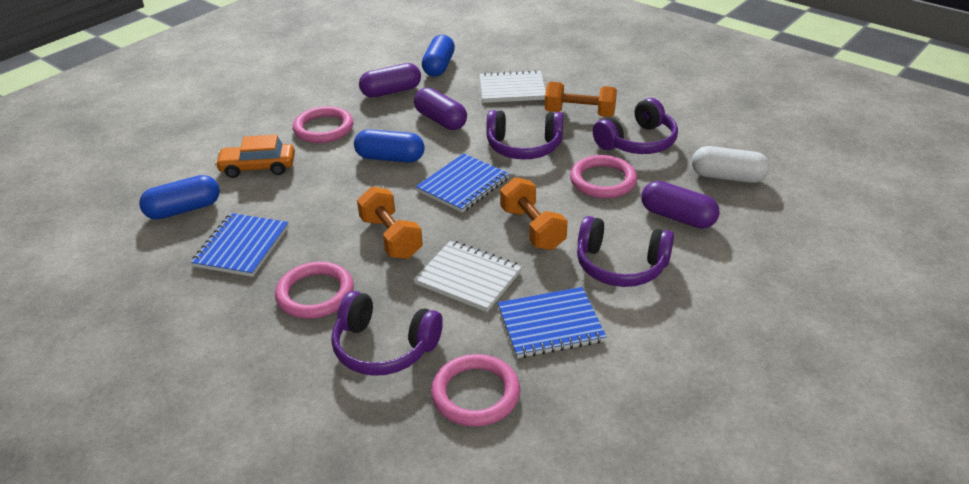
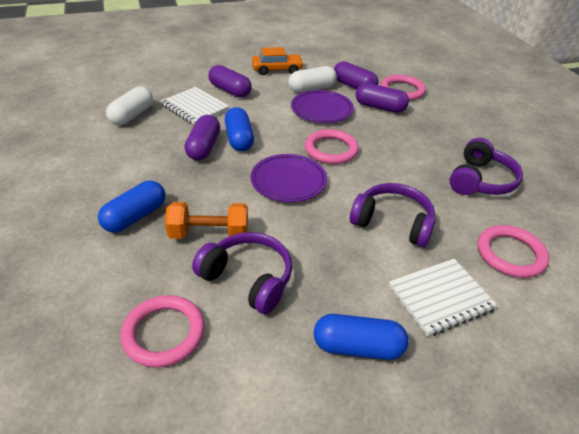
blue notebook: [191,213,289,277] [416,153,509,213] [498,287,607,358] = 3 -> none = 0
orange dumbbell: [357,187,423,259] [500,177,568,250] [545,82,617,117] = 3 -> [165,202,248,239] = 1
purple capsule: [359,63,421,98] [414,88,467,130] [641,181,720,229] = 3 -> [185,115,220,160] [208,65,252,98] [334,61,378,89] [356,83,409,113] = 4
purple headphones: [331,291,443,376] [486,110,563,159] [577,216,674,287] [593,98,678,154] = 4 -> [192,232,292,314] [350,183,436,247] [449,138,523,195] = 3
purple plate: none = 0 -> [251,154,327,202] [291,90,354,123] = 2
white capsule: [692,146,770,183] = 1 -> [106,86,153,125] [288,66,337,93] = 2

